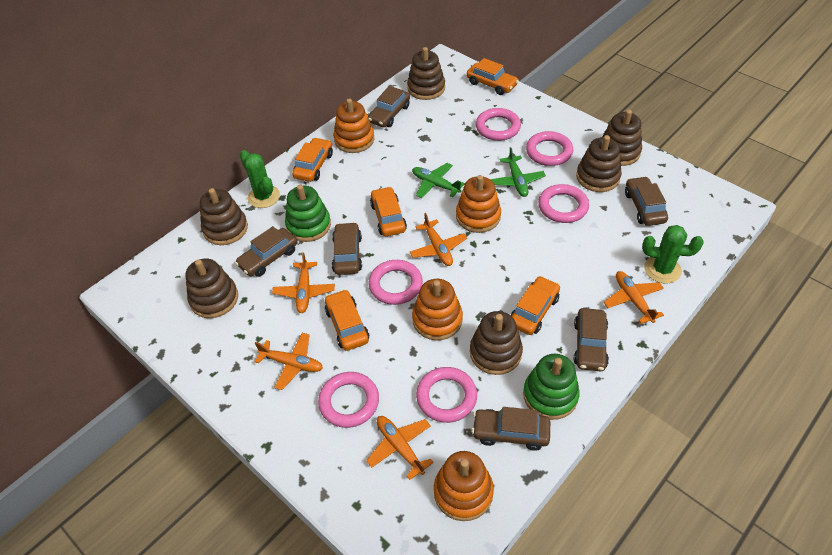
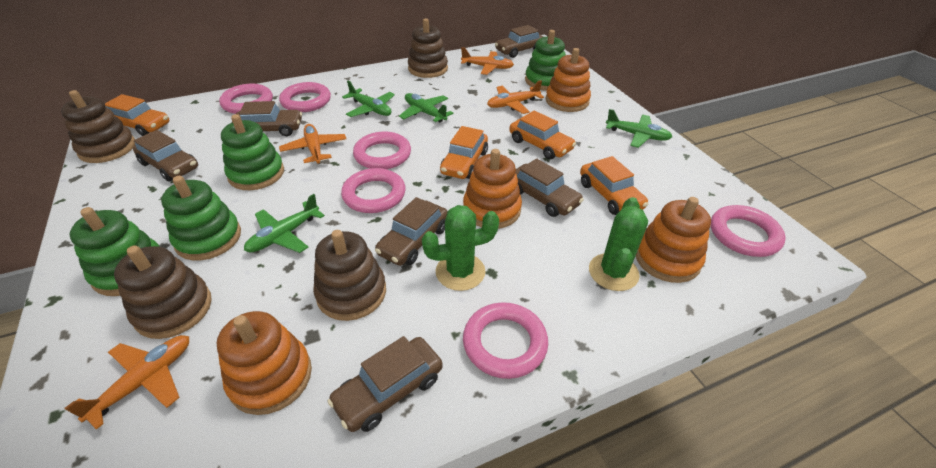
brown stacking toy: [185,258,238,318] [200,188,248,245] [407,47,445,100] [470,311,523,375] [576,135,622,192] [602,110,642,166] = 6 -> [61,90,135,163] [114,245,212,339] [313,230,386,321] [408,18,448,78] = 4
green plane: [412,163,465,198] [490,147,546,197] = 2 -> [244,194,325,253] [342,81,395,117] [399,93,454,122] [606,109,672,148] = 4
green stacking toy: [285,185,331,242] [523,354,580,420] = 2 -> [69,207,160,296] [161,176,241,260] [221,114,284,190] [525,30,566,91] = 4
orange car: [292,137,333,182] [325,289,369,351] [370,187,407,236] [467,58,519,95] [510,276,560,335] = 5 -> [105,94,170,136] [440,126,488,179] [509,111,576,159] [580,156,649,215] = 4
orange plane: [255,333,323,390] [272,252,335,313] [366,416,434,480] [410,213,467,266] [603,271,664,324] = 5 -> [65,335,189,430] [279,124,346,164] [461,47,514,75] [487,80,544,114] = 4

